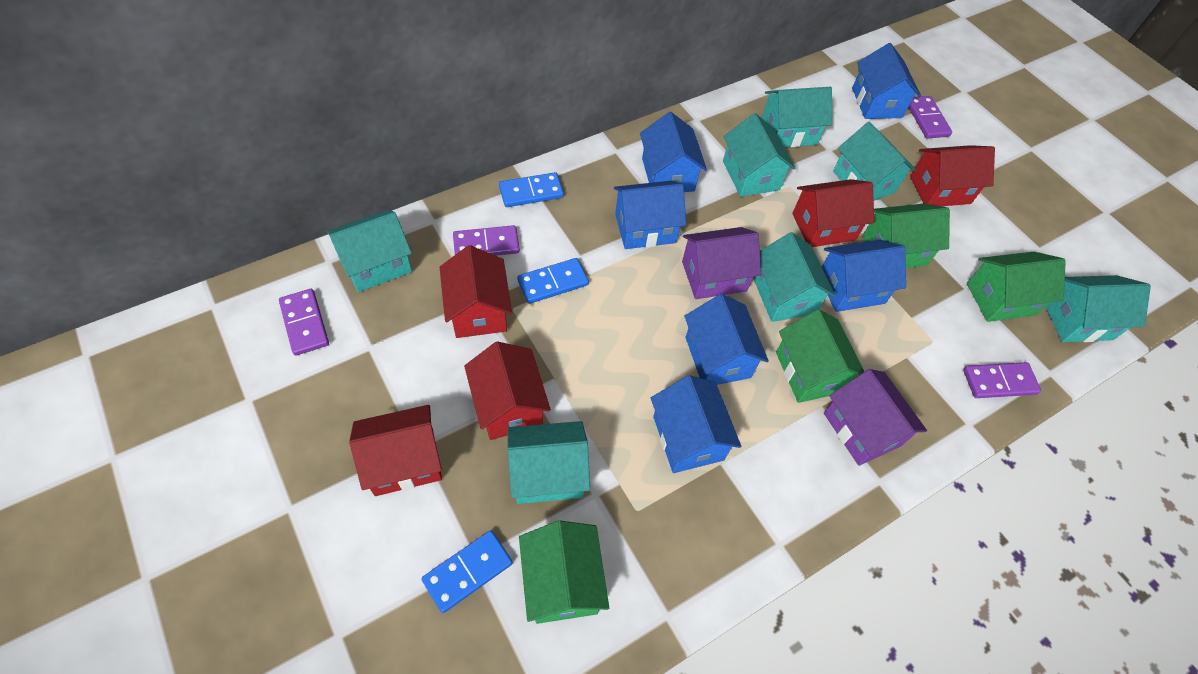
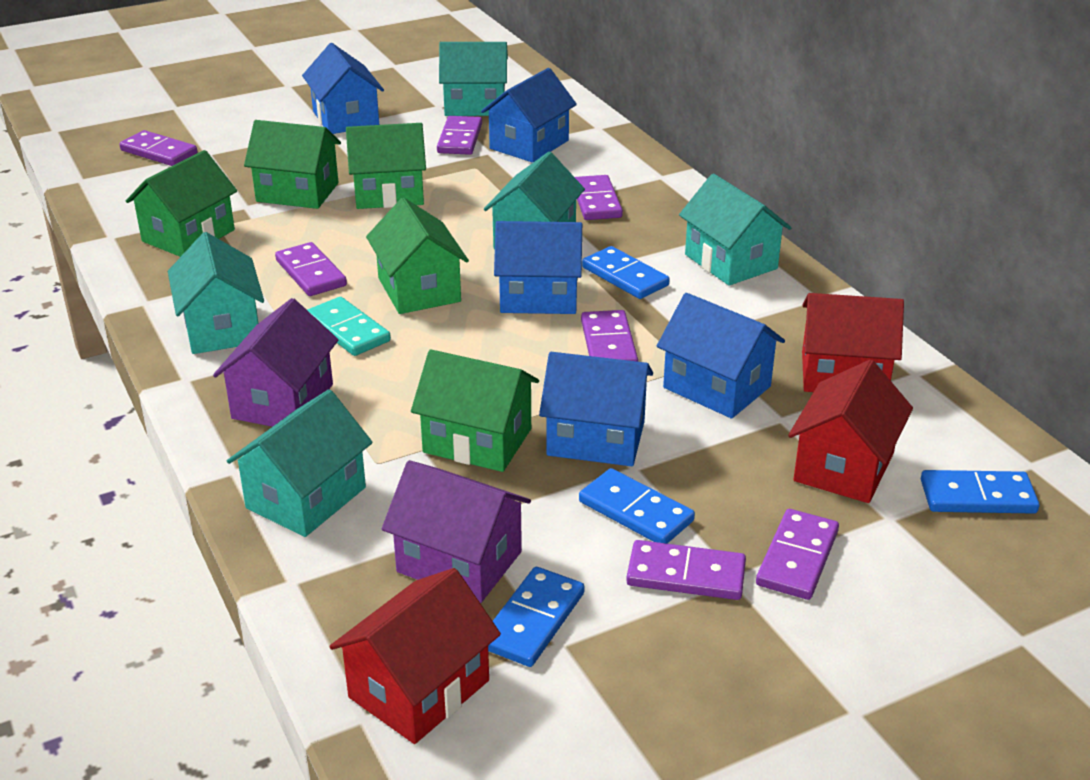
blue domino: [421,530,513,613] [499,172,564,207] [517,258,589,304] = 3 -> [488,567,585,667] [579,468,695,544] [582,246,670,299] [921,470,1039,514] = 4
blue house: [614,181,686,249] [640,112,707,192] [651,375,741,473] [684,294,769,385] [822,240,906,312] [852,43,921,119] = 6 -> [302,43,384,134] [481,68,577,162] [494,221,582,314] [539,352,653,466] [657,293,785,419] = 5
green house: [519,520,609,624] [776,309,864,403] [863,203,950,268] [967,252,1066,322] = 4 -> [126,150,237,257] [244,120,341,209] [346,123,426,209] [366,198,469,314] [411,350,539,472] = 5
purple domino: [279,289,329,356] [453,225,520,256] [908,96,952,139] [963,362,1041,398] = 4 -> [119,130,197,166] [275,242,347,296] [437,116,482,155] [575,175,623,220] [581,310,638,362] [626,540,746,600] [756,509,839,600] = 7
red house: [349,405,442,496] [440,245,512,338] [464,342,551,440] [792,179,874,247] [910,145,995,206] = 5 -> [329,568,501,744] [788,360,913,503] [802,293,904,392] = 3
turquoise domino: none = 0 -> [307,297,391,356] = 1
turquoise house: [327,210,412,292] [507,421,590,504] [723,113,796,197] [753,232,835,322] [762,87,832,147] [833,122,916,201] [1046,275,1151,342] = 7 -> [168,232,264,354] [227,389,373,537] [439,42,508,116] [484,152,585,249] [679,174,791,286] = 5

